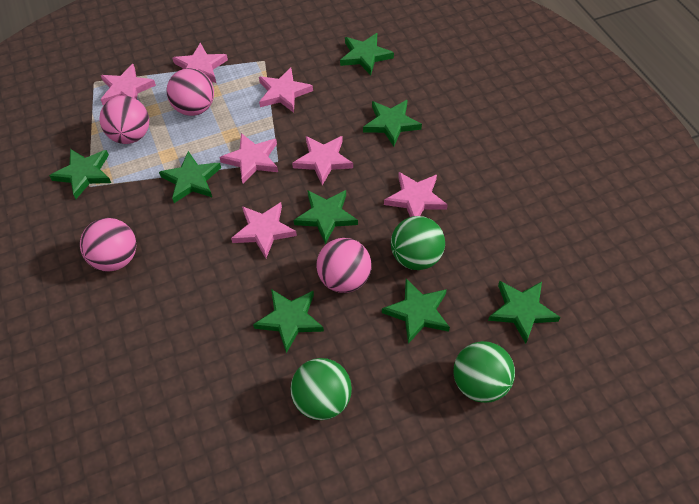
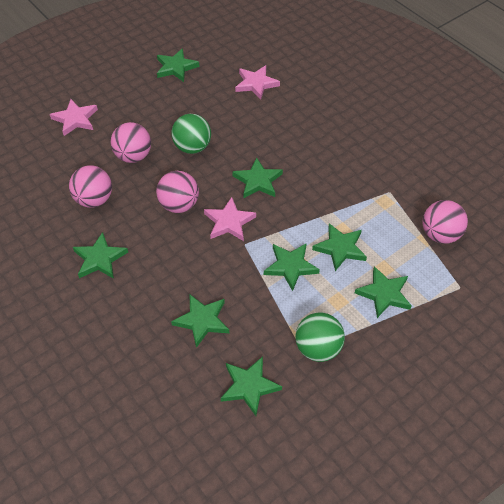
green ball: [290,358,352,420] [391,216,445,270] [453,341,515,403] = 3 -> [171,114,211,154] [295,313,345,362] = 2
pink star: [101,64,156,105] [172,43,228,83] [219,133,278,184] [231,202,297,258] [259,67,313,113] [292,136,353,185] [384,172,448,217] = 7 -> [50,99,98,136] [204,197,256,241] [235,65,280,100] = 3

